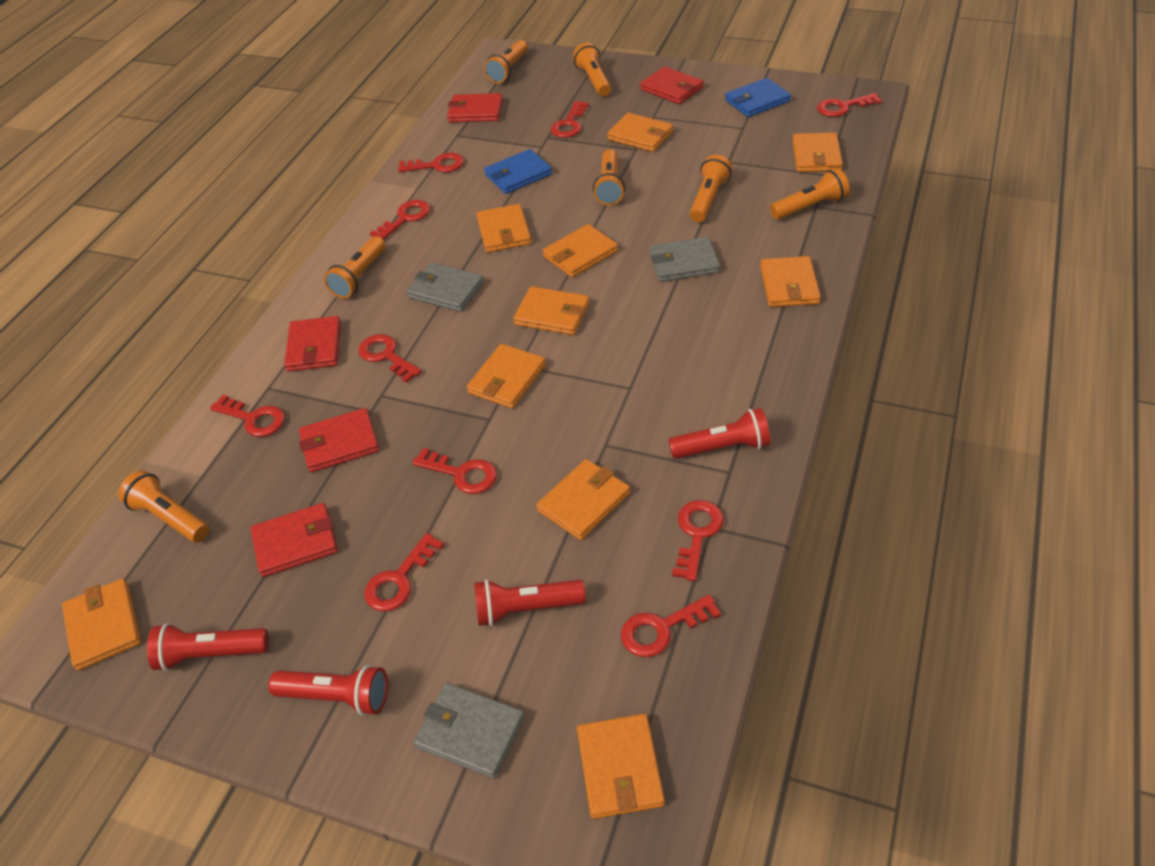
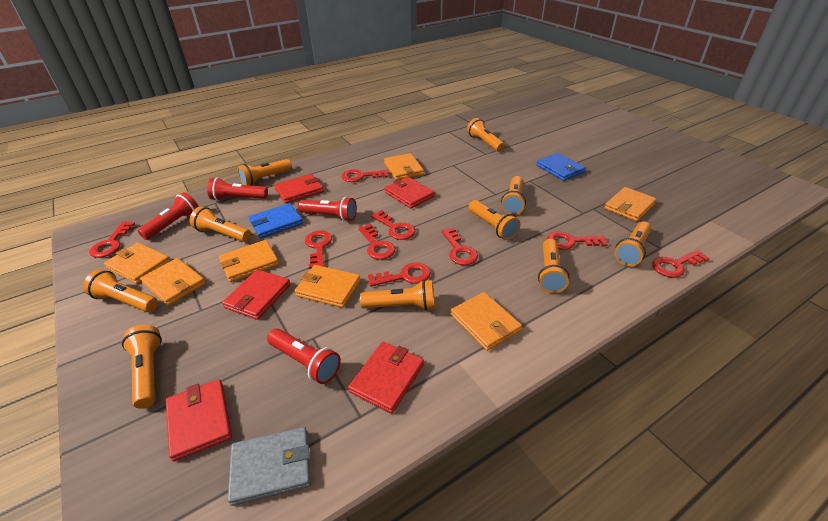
grey wallet: [407,262,484,312] [413,683,525,779] [649,237,720,282] = 3 -> [228,427,311,506] = 1
orange flashlight: [118,470,209,542] [324,236,386,298] [484,40,528,83] [573,43,611,97] [593,149,625,206] [690,155,732,222] [770,168,850,220] = 7 -> [83,269,158,312] [122,325,162,409] [190,207,251,242] [237,159,292,186] [360,280,435,311] [467,118,505,152] [469,200,520,240] [501,176,526,215] [538,239,570,293] [614,221,651,266] = 10
orange wallet: [62,578,141,670] [467,344,546,408] [476,204,532,253] [513,286,590,335] [536,459,630,540] [543,224,618,278] [577,714,665,819] [607,113,674,152] [760,256,821,307] [792,133,843,172] = 10 -> [104,242,170,284] [140,258,206,306] [219,240,279,282] [295,265,361,308] [384,153,424,180] [451,292,522,351] [604,187,657,221] = 7
red key: [210,395,285,437] [358,334,422,383] [364,533,444,611] [370,200,430,240] [398,153,464,172] [412,448,497,494] [551,101,589,138] [621,595,721,657] [672,500,724,581] [817,93,882,117] = 10 -> [89,222,135,258] [305,230,332,269] [341,169,389,182] [358,224,395,260] [368,263,431,287] [371,210,415,240] [441,228,478,265] [547,231,608,250] [652,250,710,278] = 9

